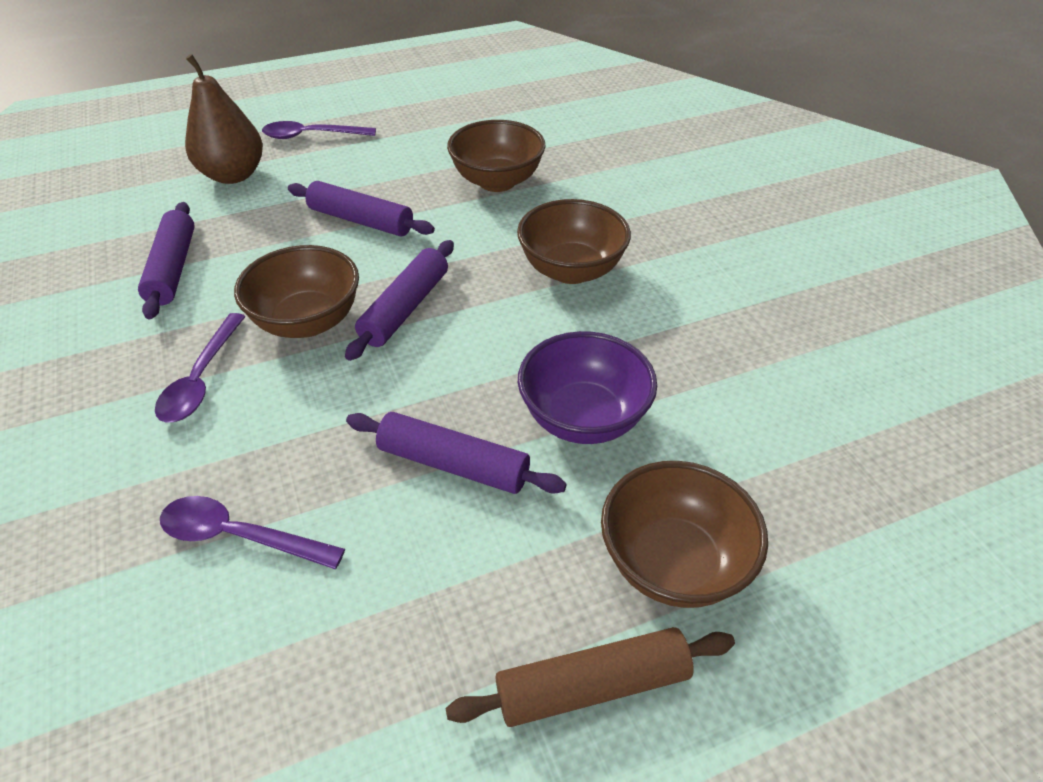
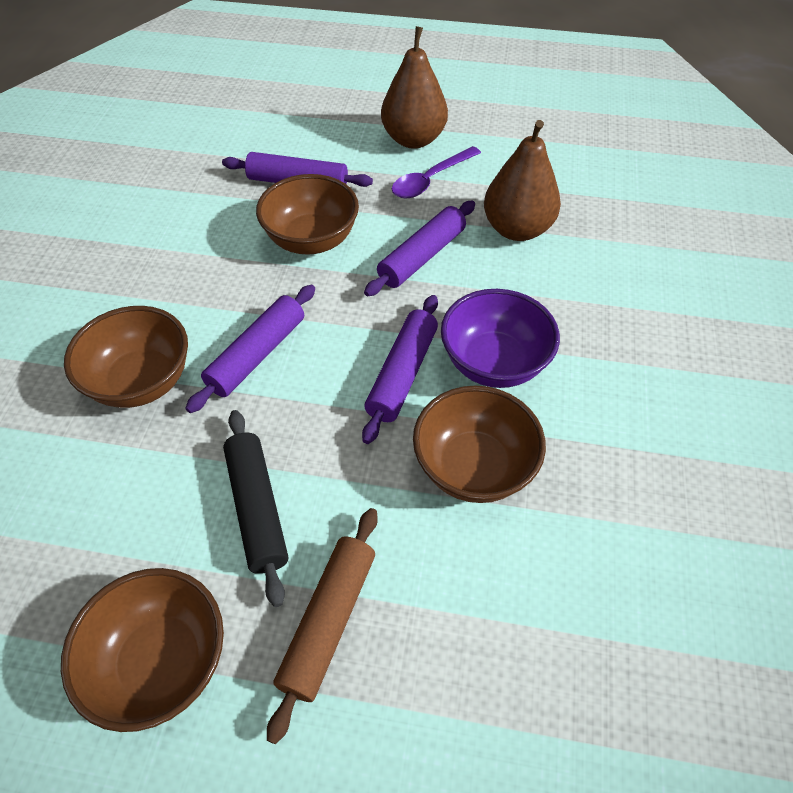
black rolling pin: none = 0 -> [223,410,288,607] = 1
brown pear: [185,54,263,184] = 1 -> [381,26,448,149] [484,120,561,241] = 2
purple spoon: [155,313,246,423] [160,496,345,569] [262,121,376,139] = 3 -> [392,146,481,198] = 1

